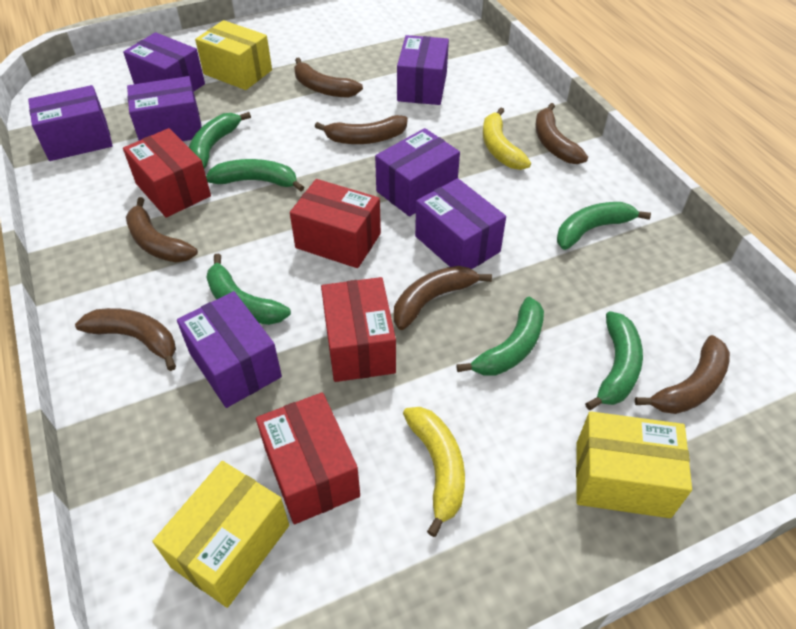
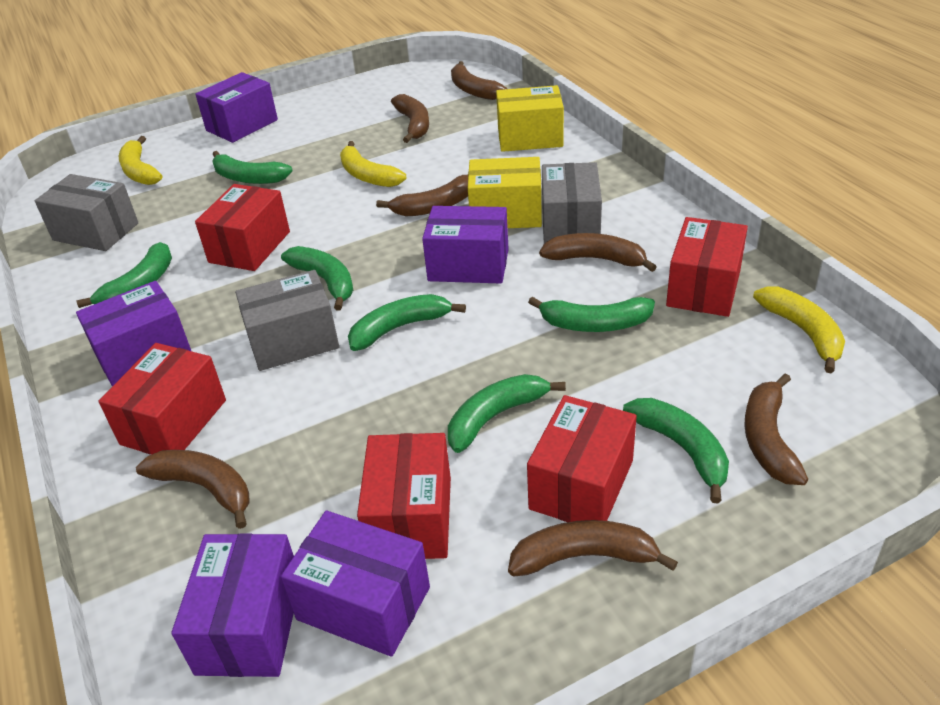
green banana: [189,112,251,169] [206,159,304,192] [206,253,291,325] [456,297,544,376] [557,202,651,250] [585,311,643,410] = 6 -> [77,242,172,308] [212,151,293,184] [281,246,353,310] [348,294,466,351] [448,374,566,453] [528,297,655,332] [623,398,729,503] = 7
grey box: none = 0 -> [35,174,138,251] [235,270,339,371] [542,162,602,243] = 3
purple box: [28,85,113,161] [123,32,205,91] [127,76,202,141] [177,291,282,408] [375,128,460,216] [397,35,449,105] [415,178,506,269] = 7 -> [76,281,191,386] [172,534,294,677] [195,72,278,143] [281,511,430,657] [422,206,509,284] = 5
red box: [123,128,211,218] [256,392,360,524] [290,179,381,268] [321,277,396,382] = 4 -> [98,343,226,455] [195,184,290,271] [357,433,451,559] [527,395,637,522] [666,217,748,317] = 5
yellow banana: [403,407,465,537] [483,107,531,170] = 2 -> [119,136,162,185] [340,141,406,187] [753,287,845,373] = 3
yellow box: [152,461,289,608] [195,20,272,90] [576,411,692,518] = 3 -> [468,157,542,228] [496,85,564,152] = 2

